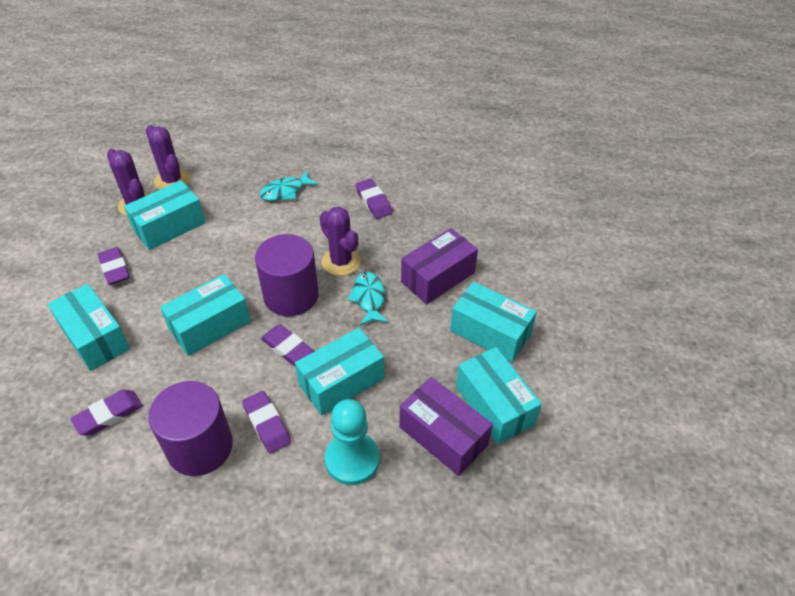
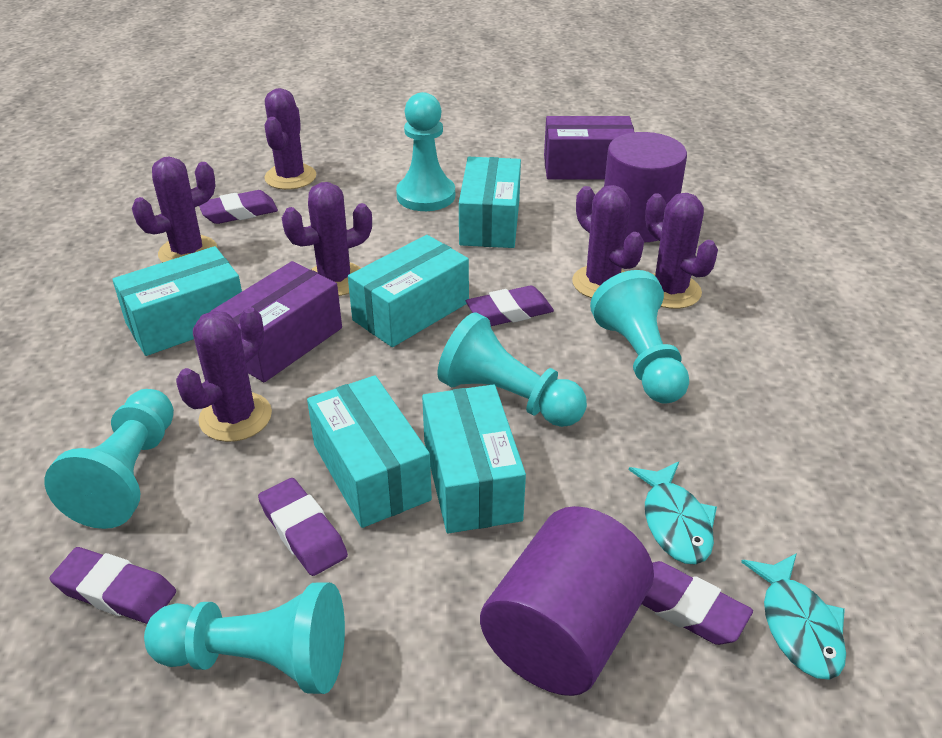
purple cactus: [107,149,150,216] [146,125,190,190] [319,207,361,276] = 3 -> [132,157,217,262] [176,307,272,442] [264,88,316,190] [282,182,372,296] [572,185,644,298] [645,193,718,309] = 6
turquoise box: [47,284,130,371] [124,180,206,250] [160,274,251,356] [295,328,384,415] [450,282,537,362] [456,347,542,445] = 6 -> [112,246,242,356] [307,375,432,528] [348,235,469,347] [422,384,526,534] [459,157,521,248] = 5
turquoise pawn: [325,399,379,485] = 1 -> [44,389,174,529] [144,583,345,694] [396,92,455,211] [437,312,587,427] [590,270,689,404] = 5

